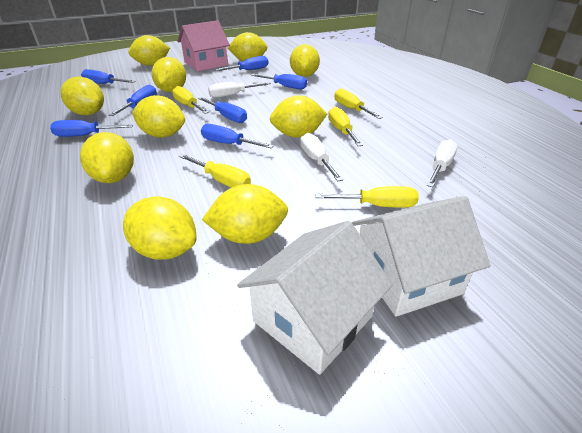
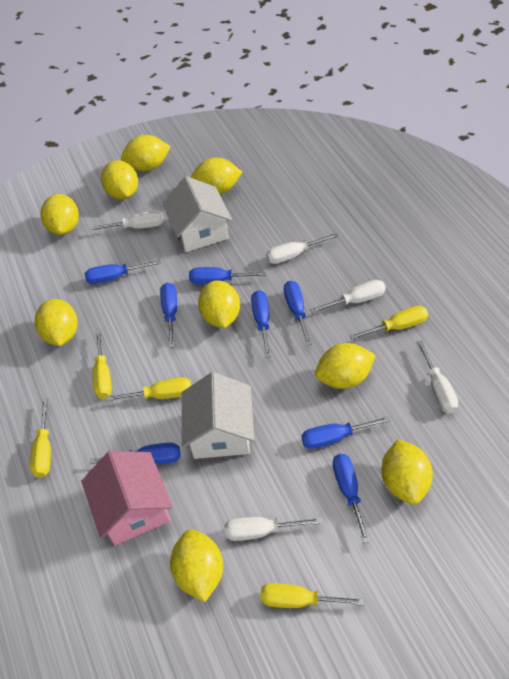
blue screwdriver: [50,120,133,137] [81,69,136,84] [109,85,157,116] [198,97,247,123] [201,124,274,148] [215,56,268,71] [251,74,307,89] = 7 -> [85,260,161,284] [90,443,180,464] [160,283,177,348] [189,267,266,284] [251,291,271,358] [284,281,312,346] [302,416,390,449] [333,454,370,543] = 8
white screwdriver: [208,82,271,98] [300,133,343,181] [426,139,458,187] = 3 -> [91,211,163,230] [224,517,322,541] [266,233,338,264] [310,280,386,313] [417,340,458,413] = 5
yellow lemon: [60,77,104,115] [80,132,134,183] [123,196,197,260] [128,35,170,66] [132,95,185,138] [152,57,186,92] [202,184,288,244] [228,32,267,61] [270,95,327,138] [290,44,320,77] = 10 -> [35,299,78,346] [41,194,79,235] [101,160,138,200] [121,135,171,171] [170,529,223,602] [191,157,242,194] [198,280,240,328] [315,343,376,389] [382,439,433,504] = 9

